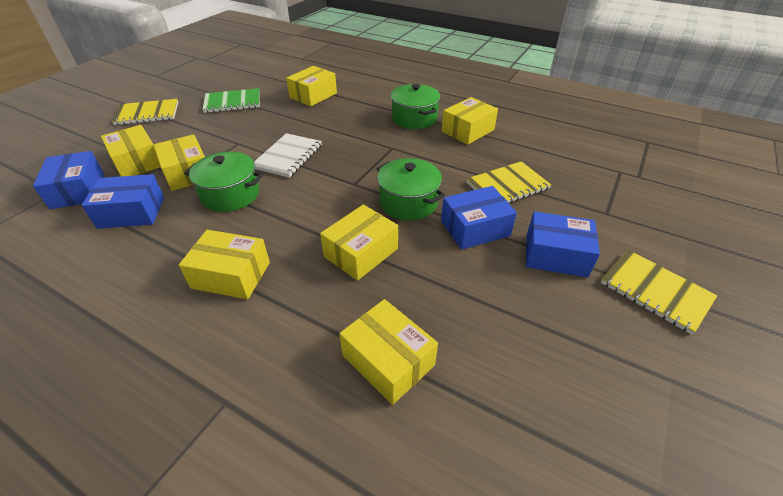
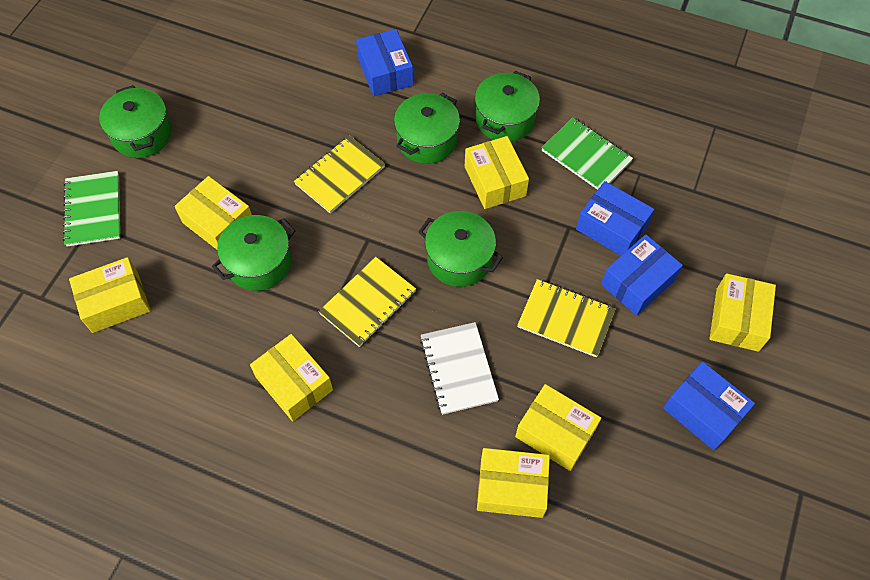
green notebook: [202,88,260,113] = 1 -> [63,171,120,247] [542,118,633,190] = 2
green pot: [184,152,263,212] [376,158,445,220] [391,84,441,129] = 3 -> [99,85,172,158] [212,215,296,291] [394,93,460,164] [418,211,503,287] [475,71,540,142] = 5

